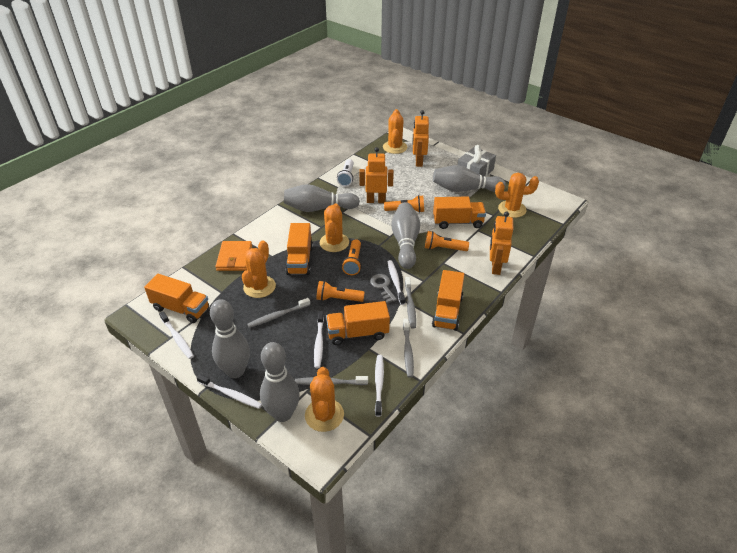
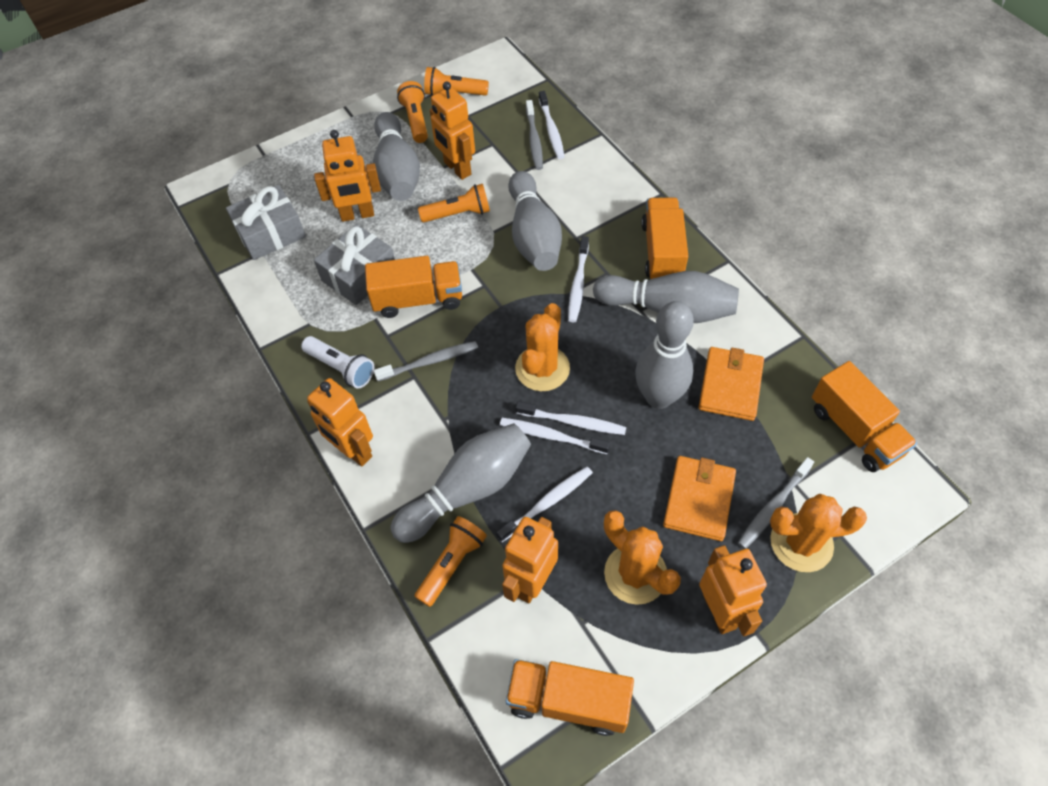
grey gift: [458,145,496,177] = 1 -> [226,185,306,260] [314,224,395,305] = 2
grey key: [370,274,397,303] = 1 -> none = 0
grey toothbrush: [247,298,310,328] [295,376,368,385] [403,319,414,378] [405,277,416,329] = 4 -> [374,341,478,381] [526,100,543,170] [738,457,814,549] = 3
orange cactus: [242,240,276,298] [305,367,344,432] [320,204,349,252] [383,109,407,154] [495,173,539,218] = 5 -> [515,303,570,391] [604,510,681,605] [770,494,867,572] = 3
orange robot: [359,147,394,203] [413,110,429,167] [490,211,513,275] = 3 -> [307,378,373,466] [314,130,381,222] [430,81,475,180] [502,517,558,603] [699,545,767,636] = 5
orange truck: [144,274,209,323] [286,223,313,275] [326,301,390,345] [432,270,464,331] [433,197,486,229] = 5 -> [365,256,462,318] [506,659,634,736] [641,197,688,279] [812,361,917,472] = 4
orange wallet: [215,241,252,271] = 1 -> [663,456,736,541] [699,347,764,421] = 2

